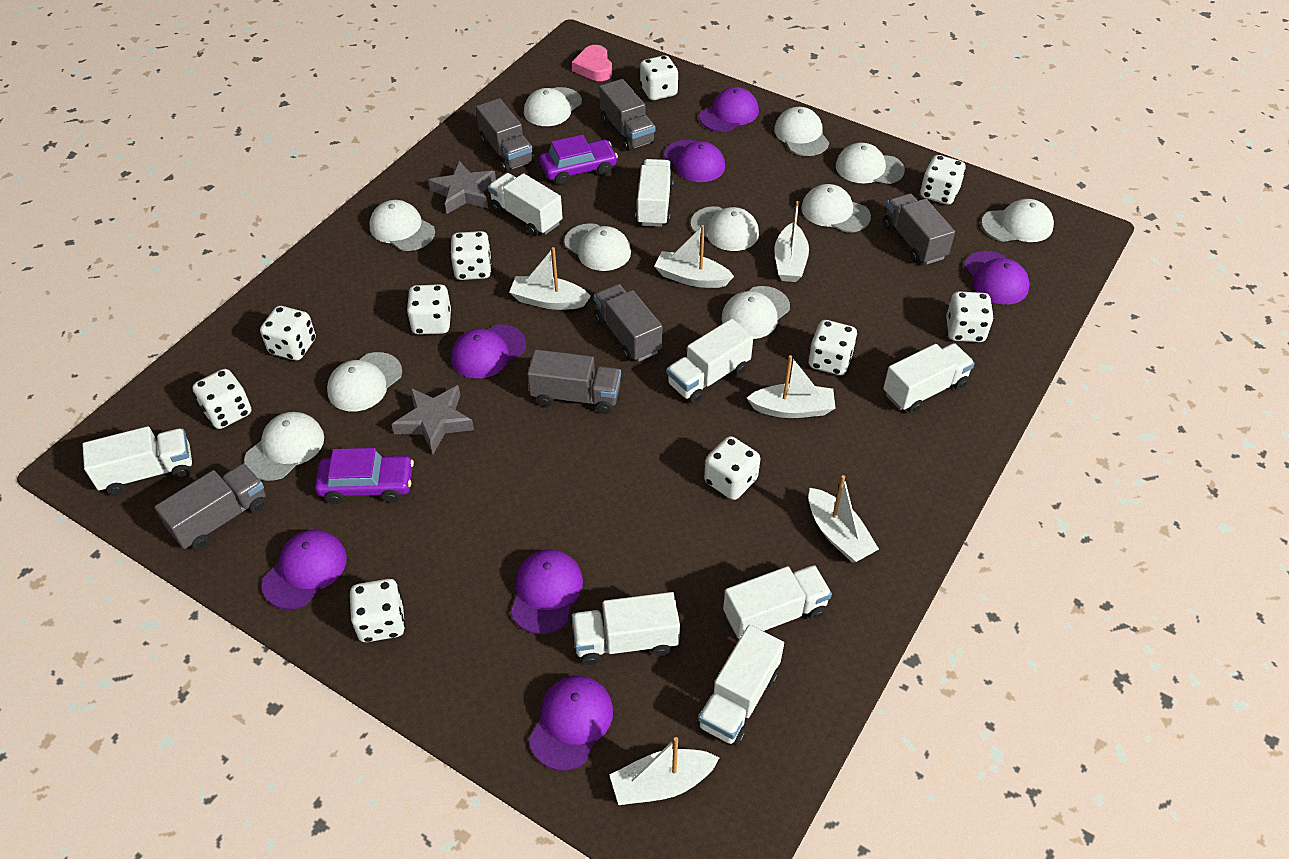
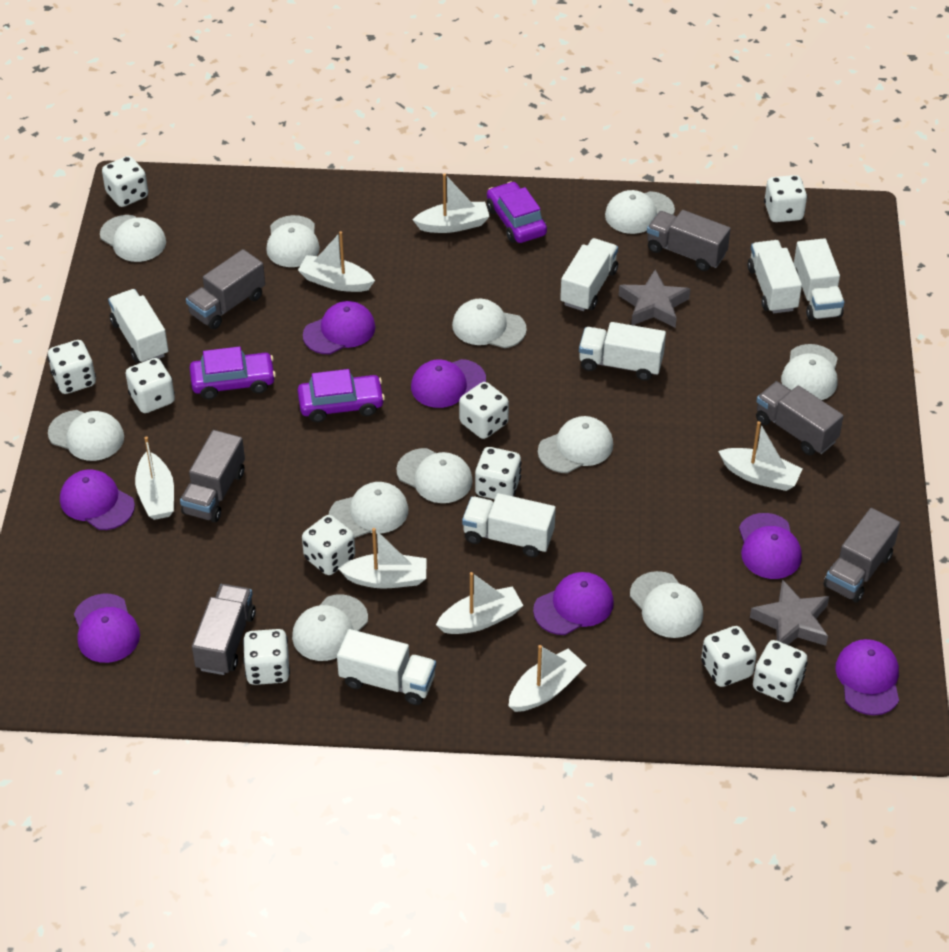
pink heart: [572,45,612,81] = 1 -> none = 0
purple car: [315,448,414,504] [540,135,618,185] = 2 -> [190,346,276,399] [298,369,385,422] [487,181,547,243] = 3
white boat: [509,247,591,310] [610,737,719,805] [654,225,734,288] [747,355,836,418] [775,201,809,282] [808,475,879,563] = 6 -> [135,436,174,520] [298,231,375,292] [338,528,427,589] [413,173,490,233] [436,572,524,634] [509,645,586,712] [718,421,802,491] = 7
white truck: [82,426,192,495] [488,173,563,236] [572,592,680,665] [635,159,674,227] [667,319,753,404] [697,625,784,746] [723,565,832,639] [883,343,975,413] = 8 -> [108,289,168,363] [337,629,436,705] [462,493,556,557] [560,238,618,311] [579,322,666,381] [748,240,802,313] [794,238,844,321] = 7

